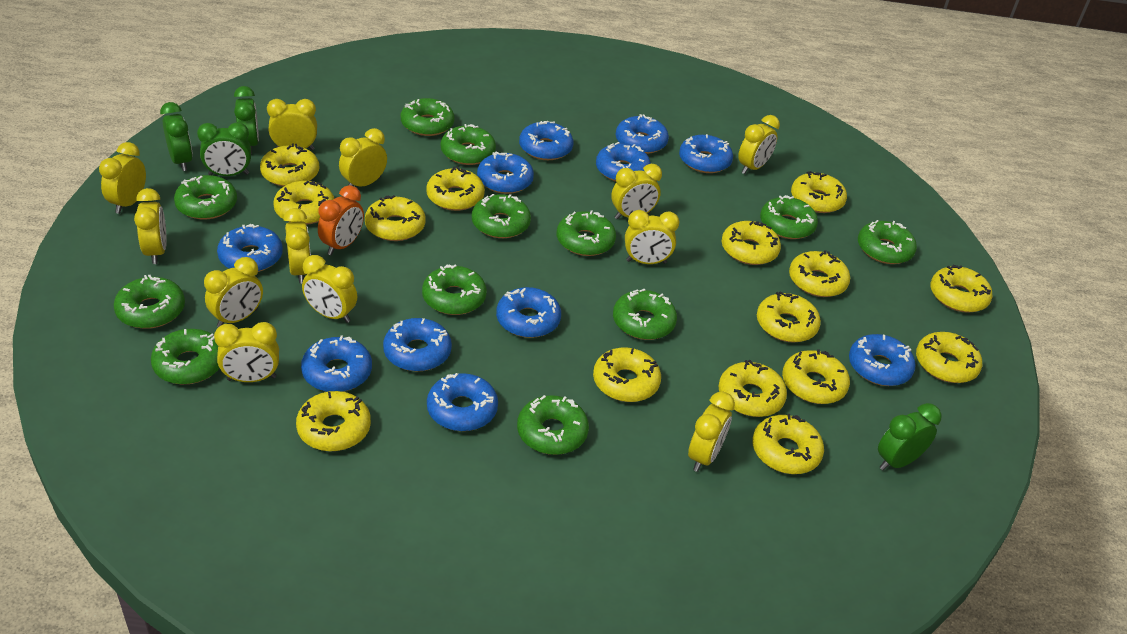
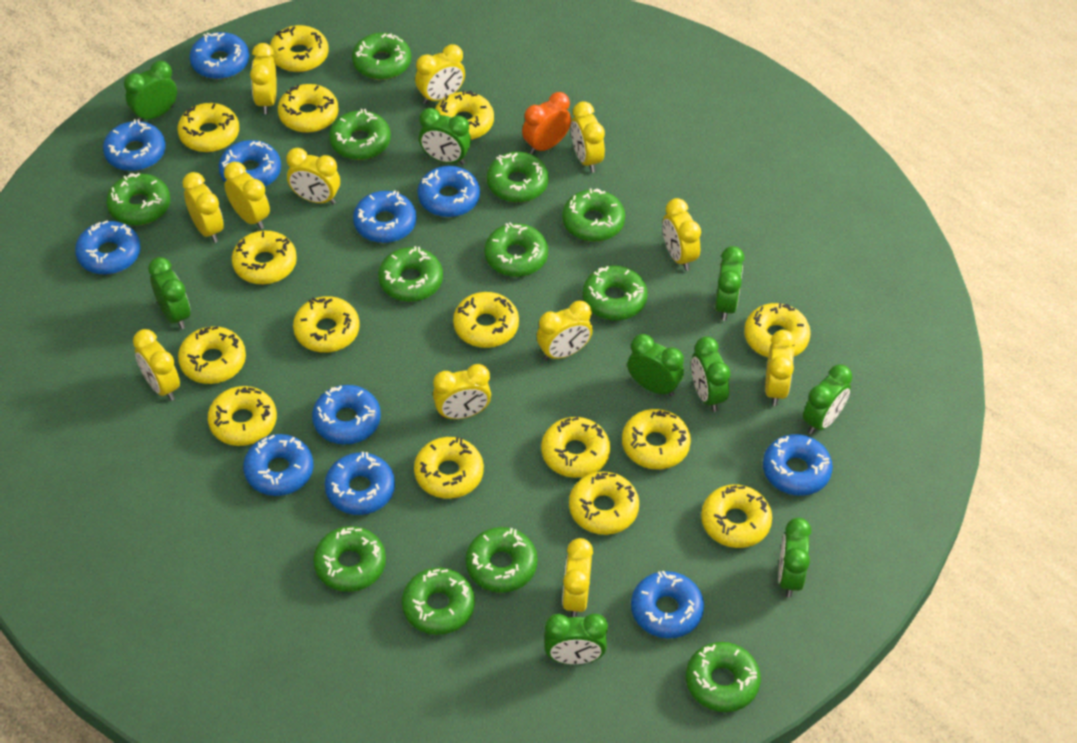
green clock: [160,102,193,171] [197,122,251,176] [234,86,259,154] [878,403,942,470] = 4 -> [124,61,177,122] [148,257,191,329] [419,108,471,165] [544,613,608,665] [627,334,684,397] [691,336,731,412] [715,246,745,321] [778,518,811,597] [803,365,852,434] = 9

